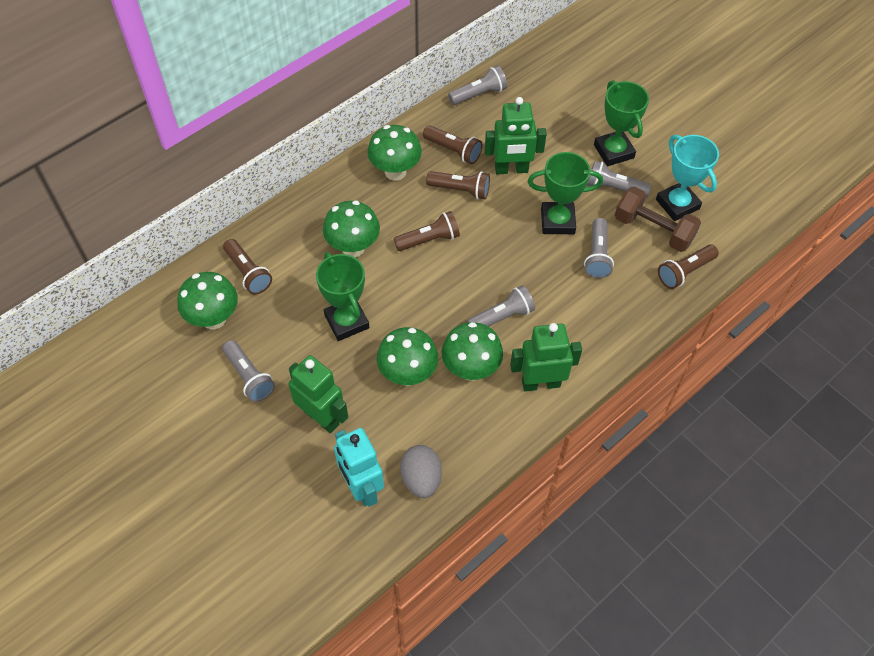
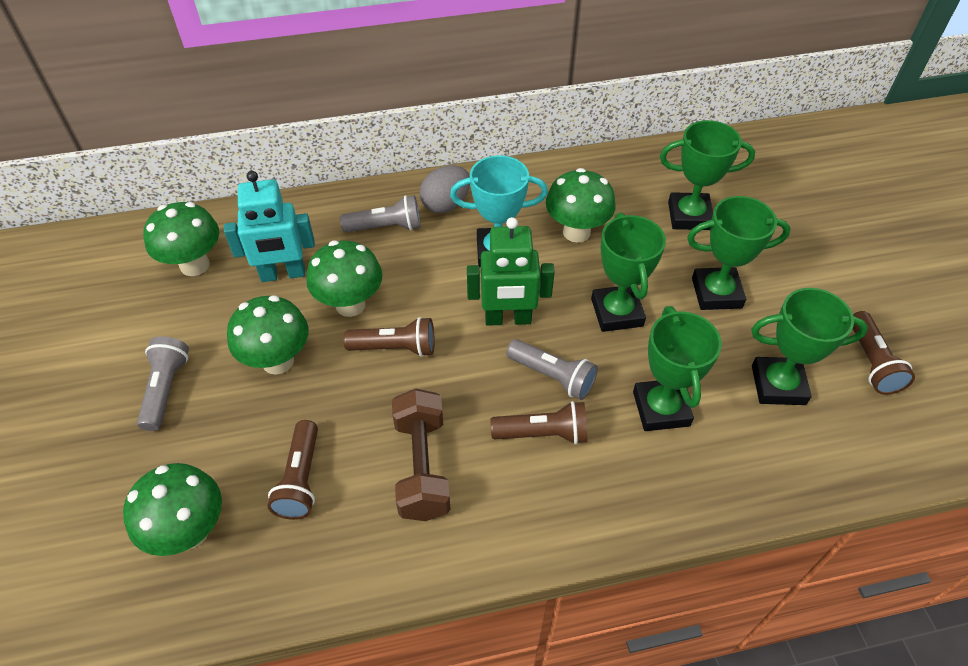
brown flashlight: [223,239,272,294] [394,211,460,251] [423,125,483,164] [426,171,490,200] [658,244,719,289] = 5 -> [267,420,318,520] [344,317,435,357] [490,401,588,445] [853,311,915,395] = 4
green robot: [288,355,348,433] [484,97,547,174] [510,323,582,391] = 3 -> [467,217,555,326] = 1
green trophy: [316,252,369,341] [528,152,603,234] [594,80,649,166] = 3 -> [591,212,666,332] [633,306,722,431] [660,120,755,230] [687,196,791,310] [751,288,868,405] = 5
grey flashlight: [222,340,275,402] [448,66,507,105] [467,285,535,327] [584,218,614,278] [587,161,652,198] = 5 -> [137,336,189,431] [340,195,421,232] [506,339,598,400] = 3

